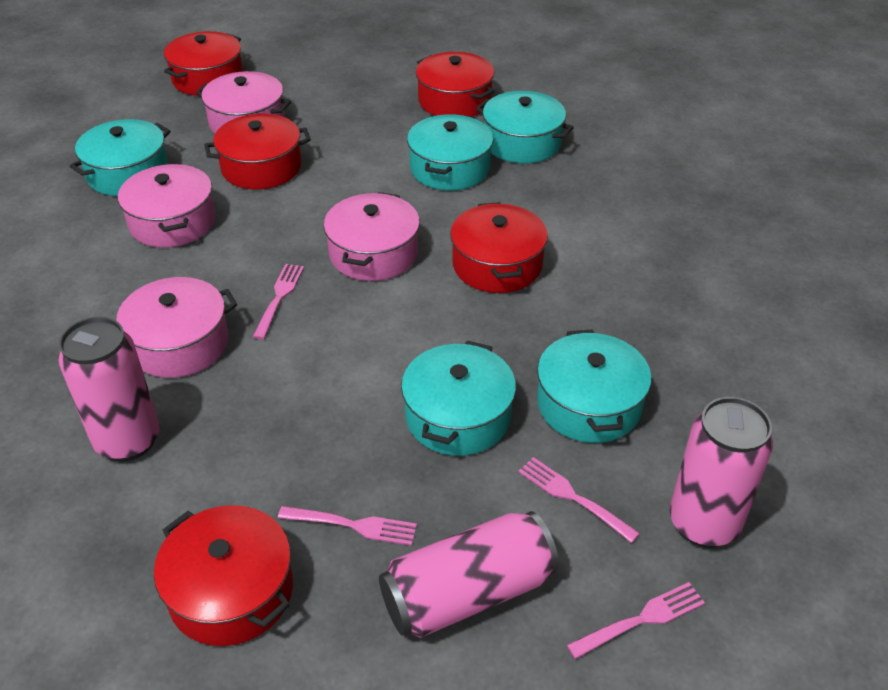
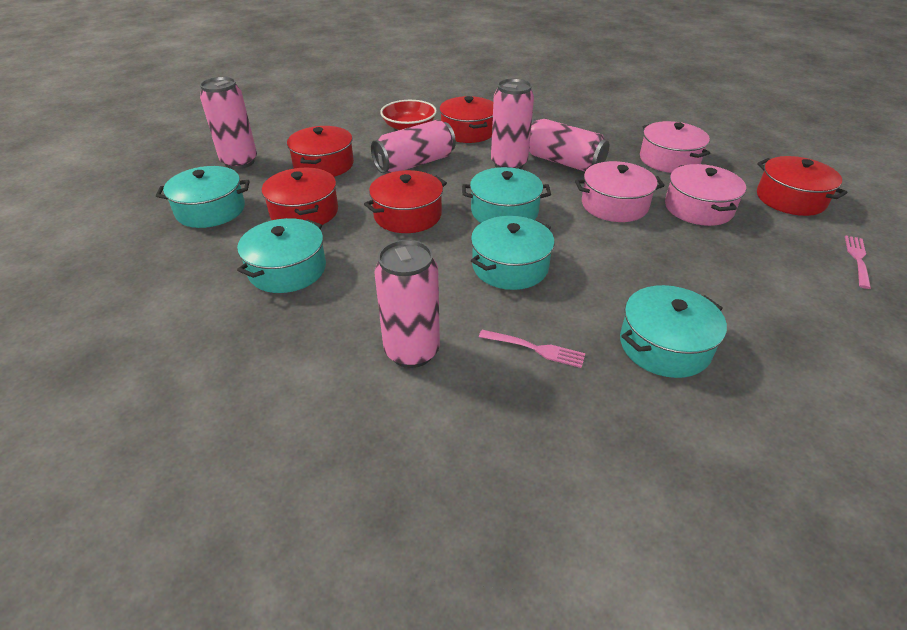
pink can: [59,317,160,461] [379,511,559,638] [670,397,773,548] = 3 -> [200,77,257,169] [371,120,456,173] [374,240,440,368] [491,79,534,169] [529,119,609,171] = 5
pink fork: [253,264,304,340] [278,506,417,546] [518,457,640,543] [567,582,705,659] = 4 -> [479,330,586,368] [845,235,871,289] = 2
pink pot: [117,277,237,378] [118,164,215,248] [196,71,291,133] [324,192,420,281] = 4 -> [575,161,665,222] [640,121,710,173] [665,164,746,226] = 3
red bowl: none = 0 -> [380,100,437,130] = 1

